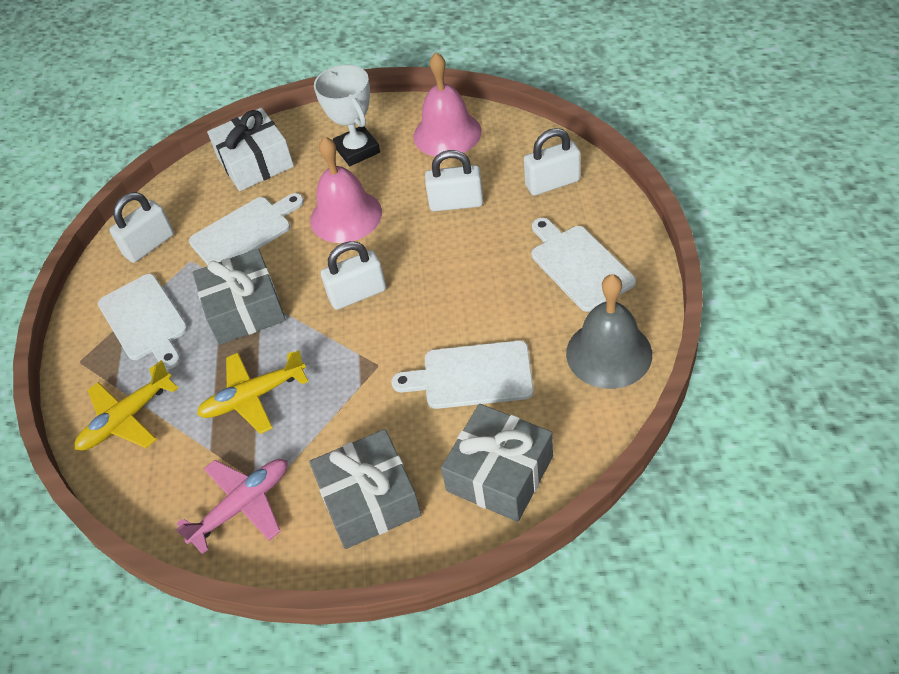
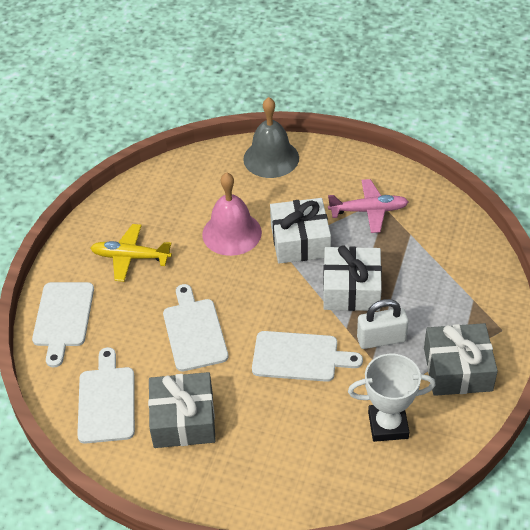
grey gift: [193,249,286,345] [309,429,422,549] [441,404,553,522] = 3 -> [148,372,216,448] [424,323,498,396] = 2
pink bell: [310,137,382,243] [414,52,482,157] = 2 -> [202,172,262,256] = 1
white gift: [207,108,294,191] = 1 -> [270,198,331,264] [323,245,382,311] = 2
white padlock: [109,192,174,263] [321,241,386,310] [425,150,483,212] [524,128,581,196] = 4 -> [357,299,409,349] = 1
yellow plane: [75,360,178,451] [197,350,308,434] = 2 -> [90,224,172,282] = 1

